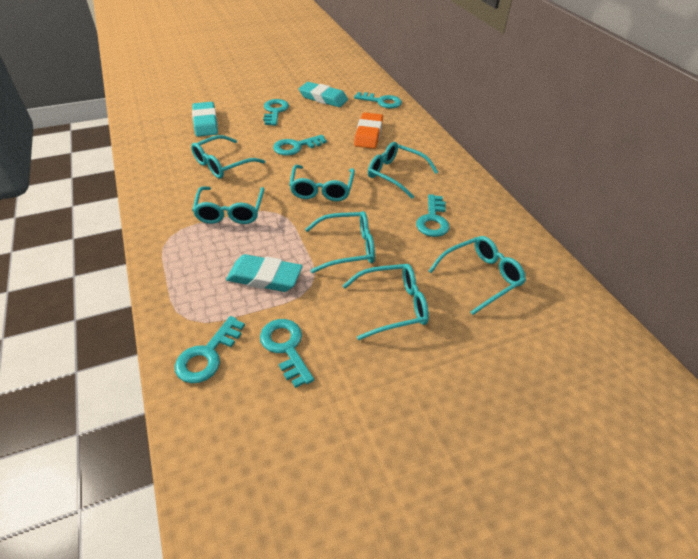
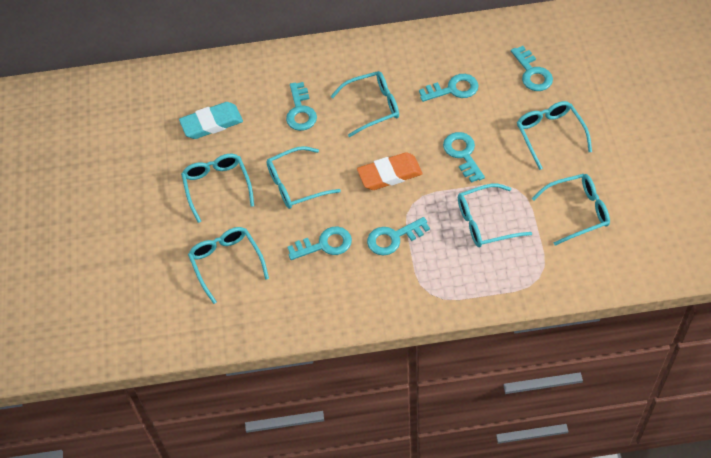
turquoise eraser: [192,102,218,137] [226,254,303,292] [299,82,348,107] = 3 -> [179,102,243,139] = 1

